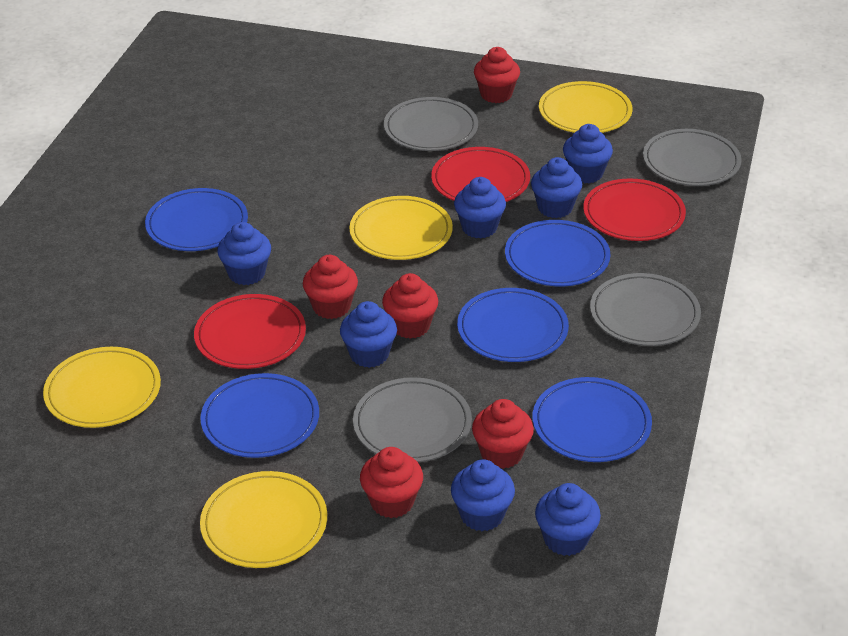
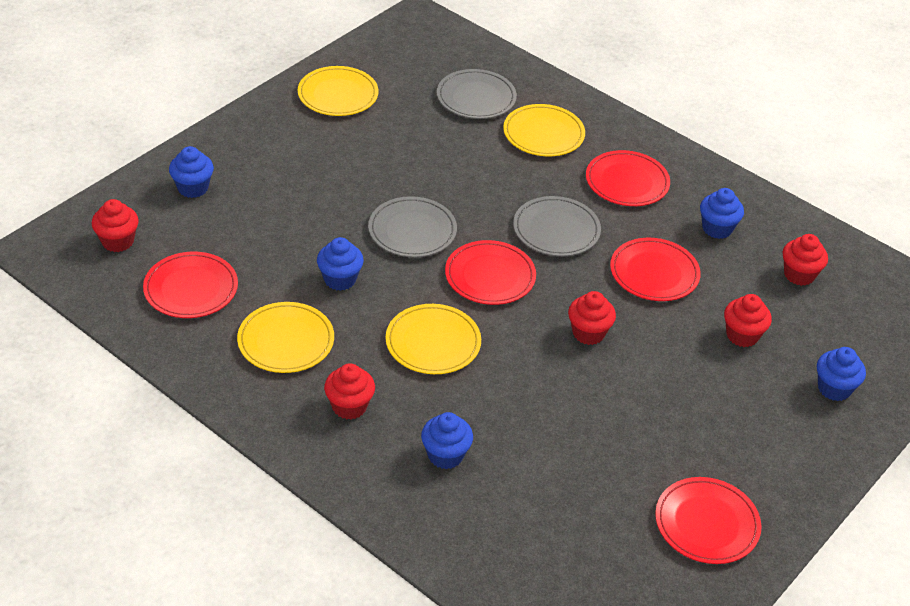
blue cupcake: [217,222,271,285] [340,301,397,368] [451,459,515,531] [454,177,506,239] [531,157,582,218] [535,483,601,556] [563,124,613,183] = 7 -> [169,146,214,198] [317,237,364,291] [421,412,473,469] [700,188,744,239] [817,347,866,401] = 5
blue plate: [145,188,248,251] [200,373,319,458] [457,288,569,362] [505,220,611,287] [533,377,652,462] = 5 -> none = 0
grey plate: [353,377,472,462] [384,97,478,151] [590,273,701,346] [643,129,742,186] = 4 -> [368,196,457,257] [437,69,517,119] [513,196,601,256] = 3
red plate: [194,294,306,369] [431,147,530,202] [583,178,686,241] = 3 -> [143,252,238,318] [445,240,536,305] [586,150,670,206] [610,238,701,301] [655,477,761,564] = 5

